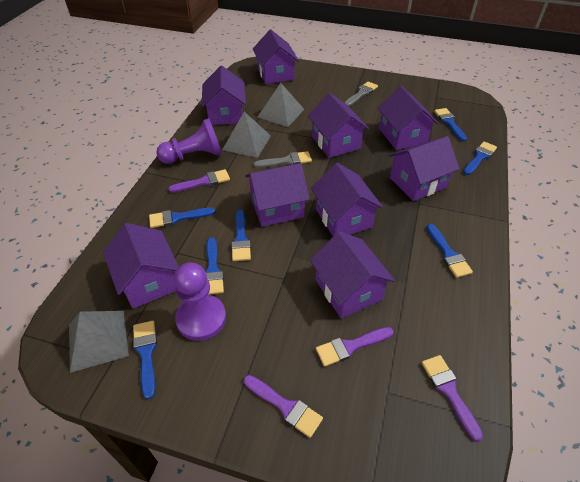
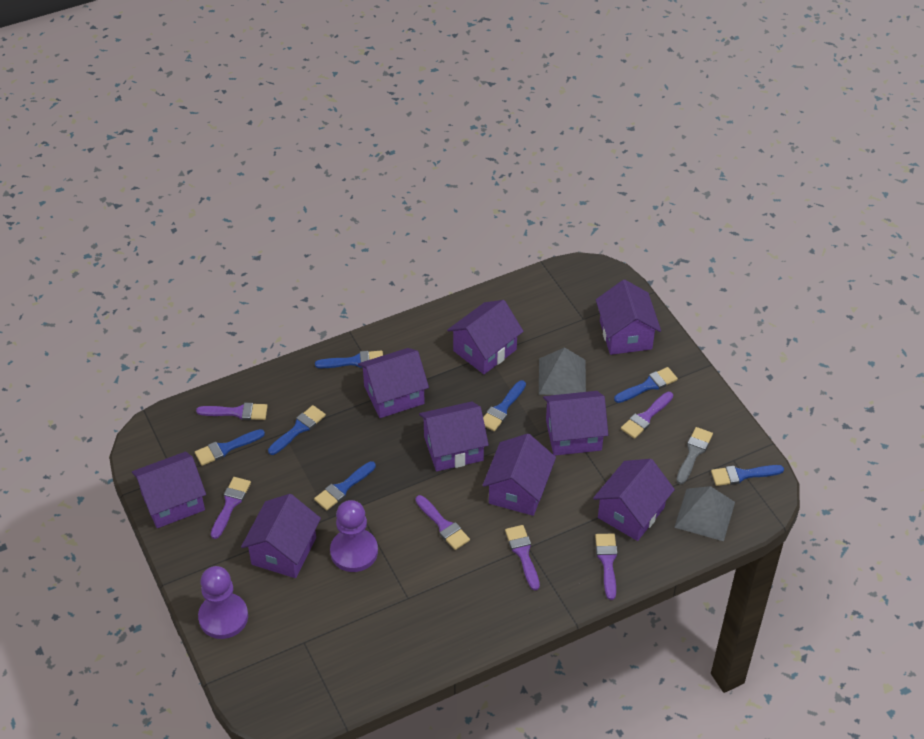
grey brush: [253,151,312,168] [345,81,378,106] = 2 -> [676,427,713,484] = 1
grey pyramid: [69,311,129,373] [222,112,271,158] [258,83,304,127] = 3 -> [539,347,586,395] [674,486,735,541] = 2
purple brush: [168,169,230,193] [244,375,323,438] [316,327,394,367] [422,355,483,442] = 4 -> [196,403,268,420] [211,477,251,539] [415,495,470,550] [505,525,540,590] [595,533,618,600] [621,392,673,439] = 6

